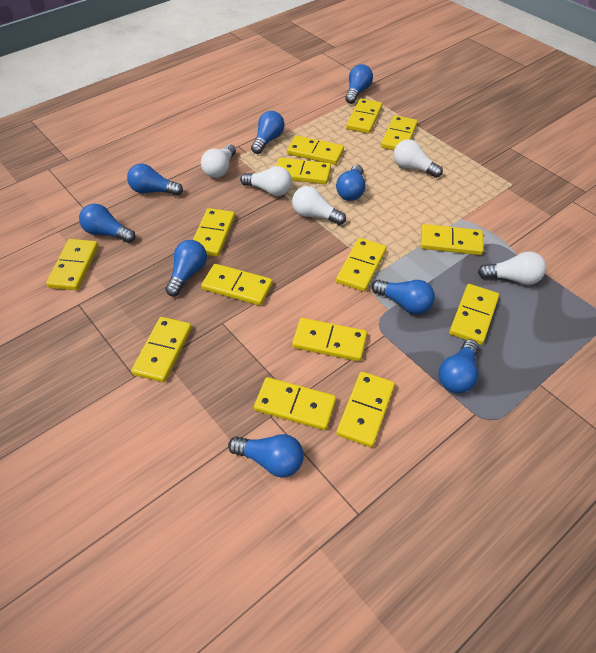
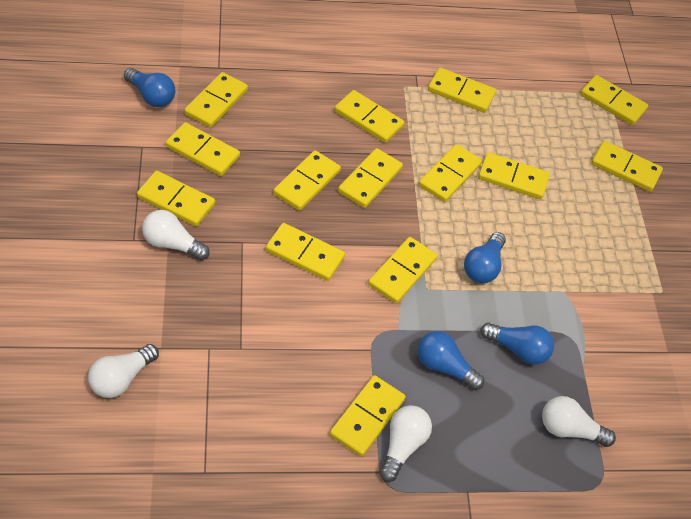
blue light bulb: [79,204,135,243] [127,164,183,196] [165,240,207,297] [228,434,304,477] [251,111,285,154] [336,165,366,201] [345,64,373,104] [372,280,435,314] [439,339,479,393] = 9 -> [124,68,175,107] [418,331,484,390] [464,232,506,283] [480,323,554,365] = 4
white light bulb: [201,144,236,178] [240,166,292,196] [292,186,346,225] [393,139,443,178] [478,252,546,285] = 5 -> [88,344,159,398] [142,210,210,260] [379,405,432,482] [542,396,616,447] = 4

